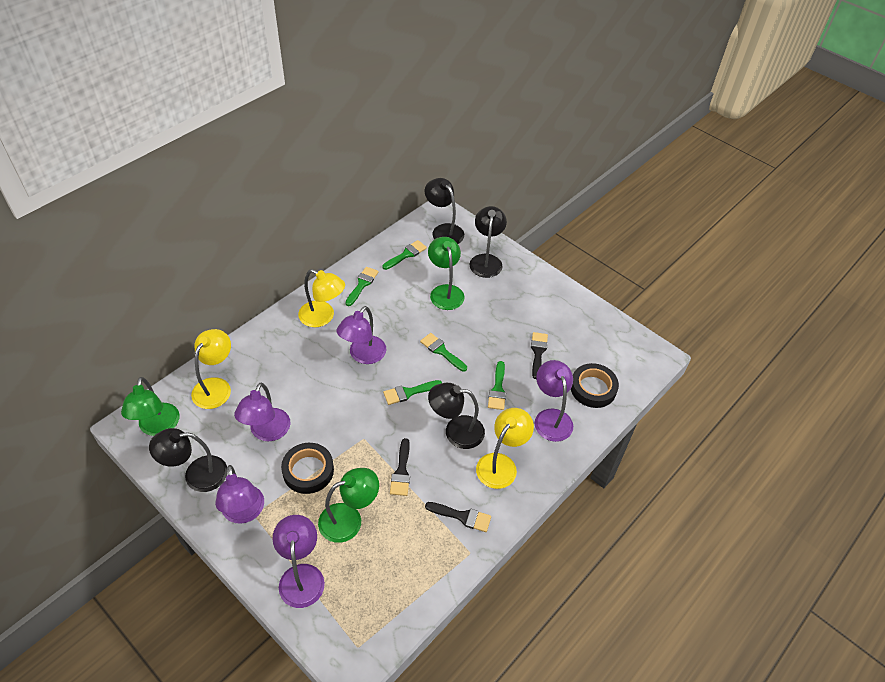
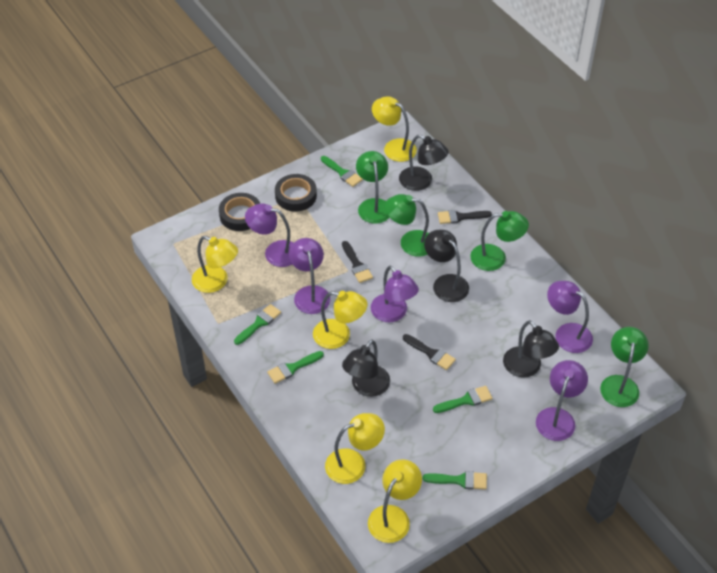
green lamp: [121,377,179,436] [318,468,379,543] [428,237,465,310] = 3 -> [356,151,390,224] [385,194,429,257] [470,211,529,271] [600,327,649,407] = 4
yellow lamp: [191,329,231,409] [298,269,345,327] [476,408,534,489] = 3 -> [192,236,238,293] [313,291,368,349] [325,413,385,484] [368,459,422,543] [372,96,417,162] = 5

